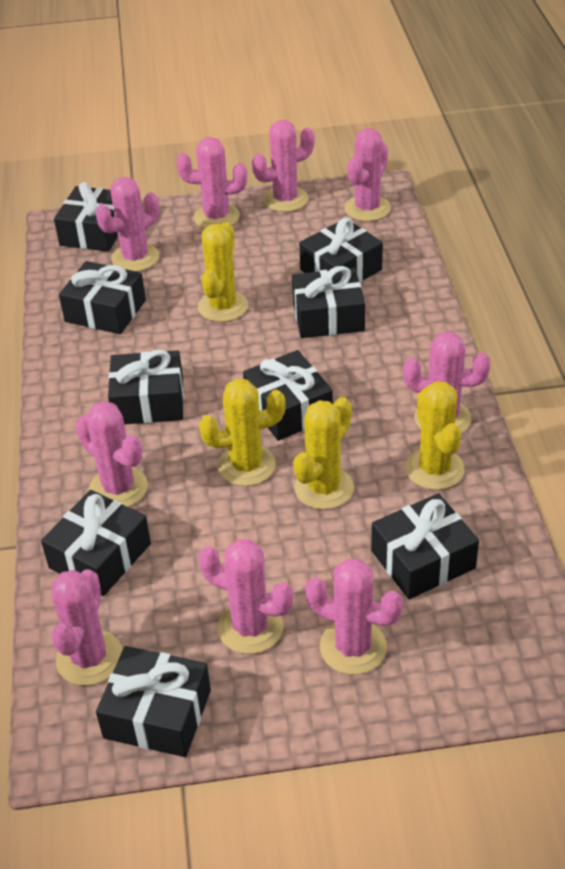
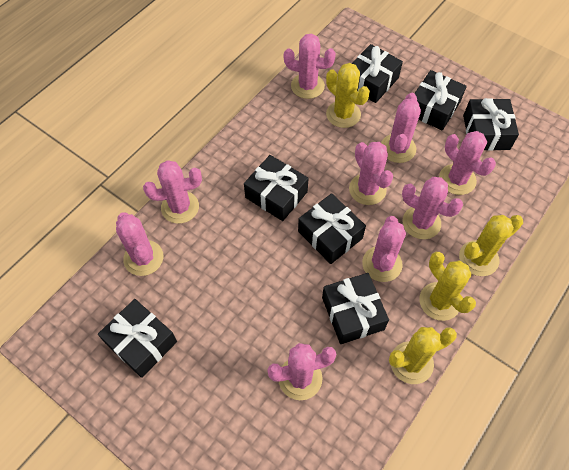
black gift: [41,490,151,596] [54,182,119,252] [59,261,146,334] [96,646,211,757] [108,350,184,424] [243,350,333,441] [292,266,365,338] [299,218,383,282] [371,493,479,599] = 9 -> [98,299,177,378] [244,155,308,221] [298,193,366,264] [322,273,389,344] [352,44,403,103] [414,70,467,130] [463,98,519,151] = 7

